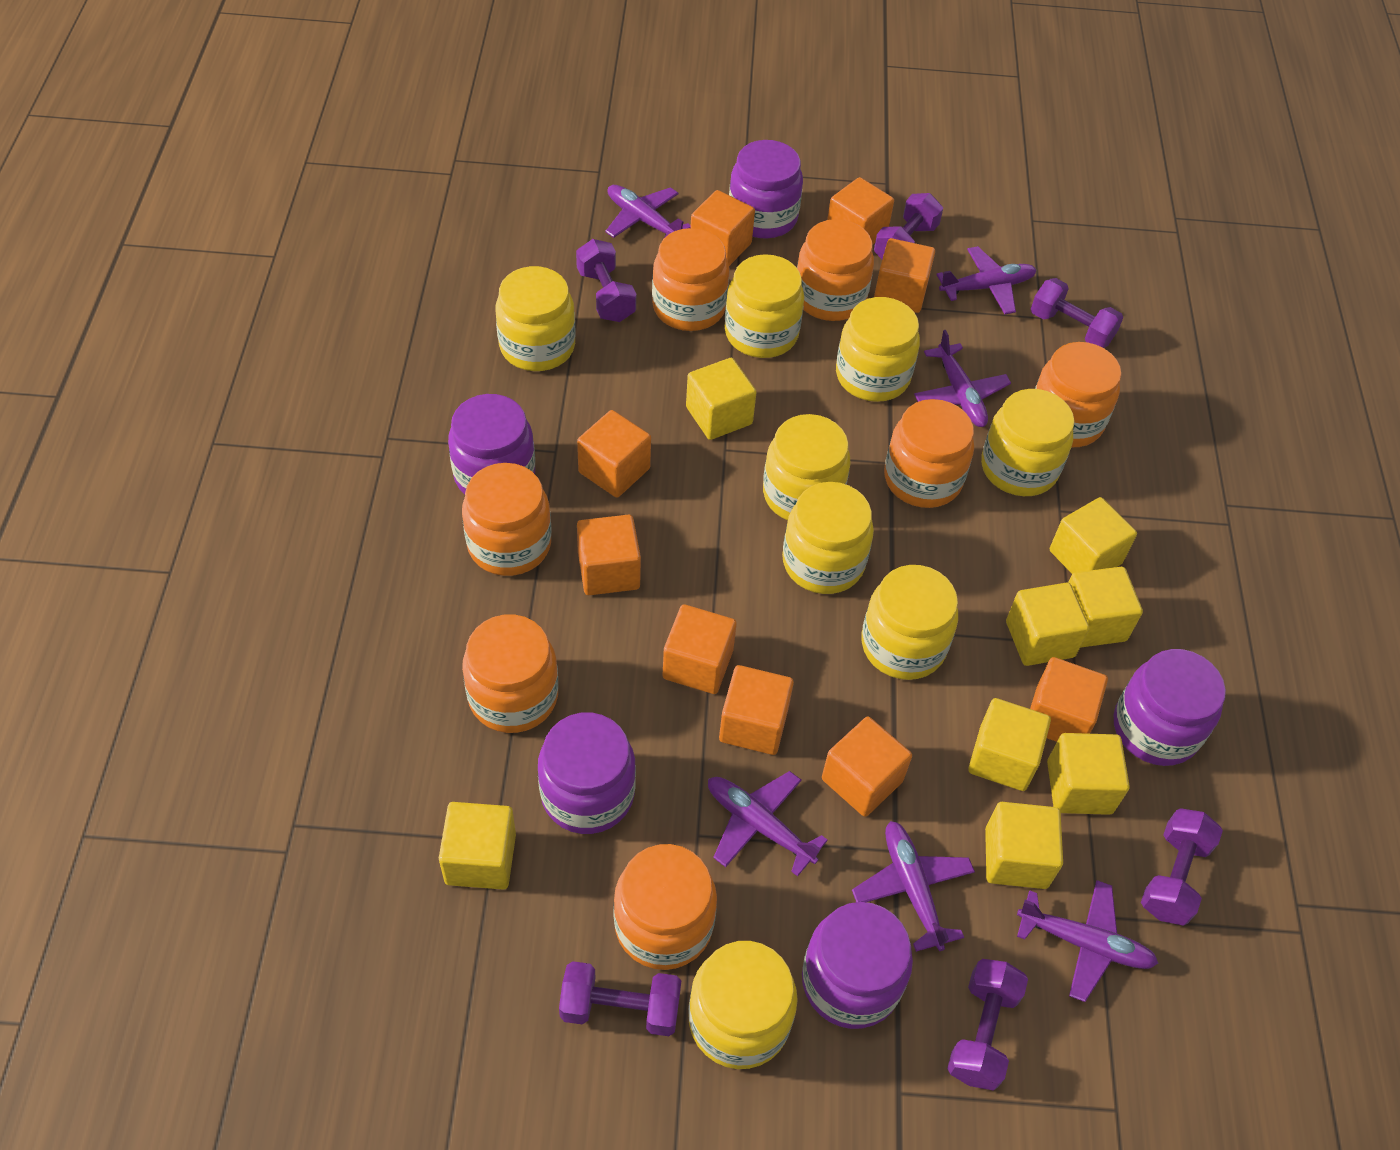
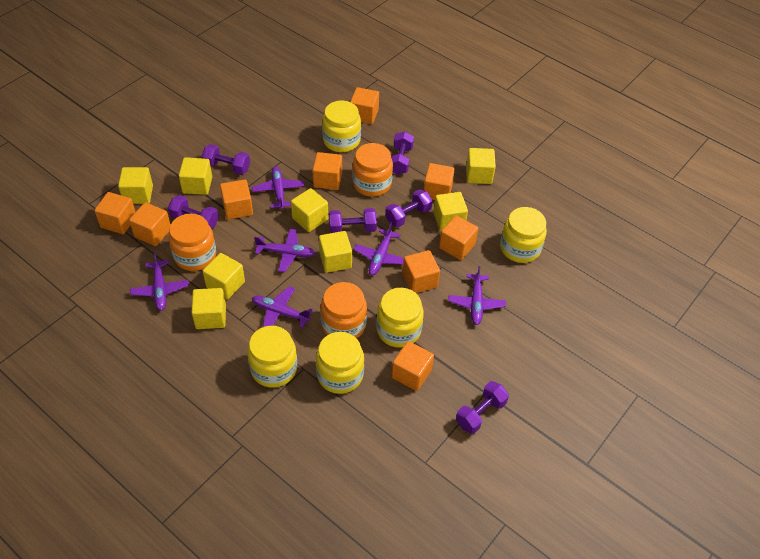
orange jar: [462,463,551,576] [462,614,558,733] [613,844,717,970] [652,228,729,331] [797,219,874,321] [884,399,974,508] [1035,342,1121,447] = 7 -> [169,214,216,271] [321,282,367,339] [352,143,393,197] = 3
purple jar: [448,394,535,495] [538,712,636,834] [729,140,803,238] [802,902,913,1029] [1114,649,1226,766] = 5 -> none = 0
yellow jar: [496,266,576,371] [688,941,798,1069] [725,254,804,358] [763,414,850,520] [782,482,874,594] [836,297,920,402] [861,565,958,680] [981,389,1074,496] = 8 -> [247,326,297,388] [316,332,364,394] [322,101,361,152] [376,288,424,348] [500,207,547,263] = 5

